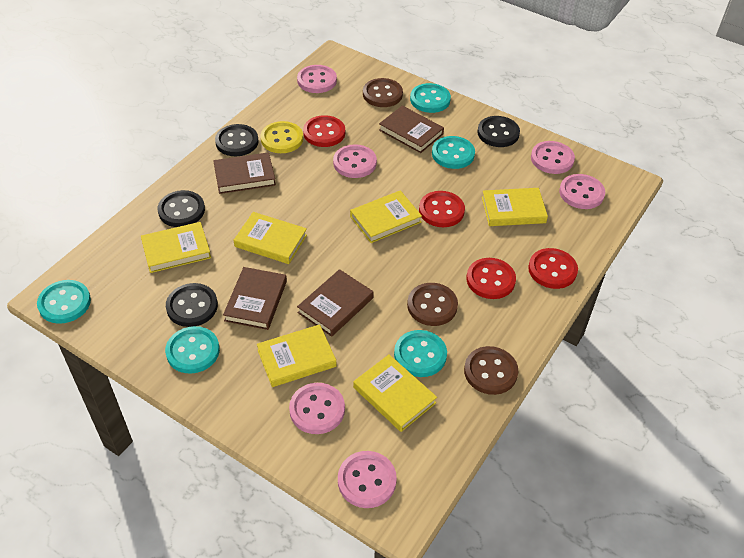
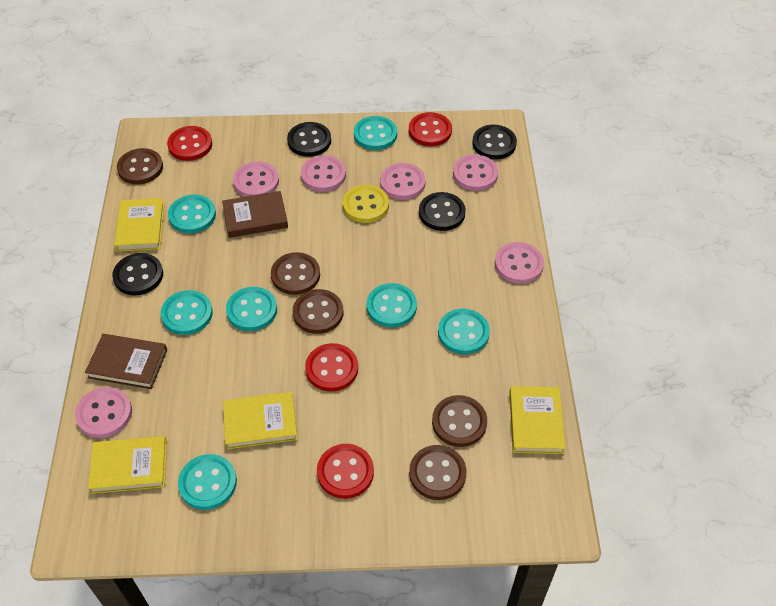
brown book: [213,152,276,194] [223,267,287,330] [297,269,374,337] [379,106,444,153] = 4 -> [85,334,167,389] [222,191,288,238] = 2
brown button: [363,78,403,107] [407,283,458,326] [464,346,518,395] = 3 -> [117,148,163,184] [271,252,320,295] [293,289,343,334] [409,445,466,500] [432,395,487,447] = 5
turquoise button: [37,280,91,324] [165,326,220,374] [394,330,447,377] [410,83,451,113] [432,136,475,169] = 5 -> [161,290,213,335] [168,195,216,233] [178,454,237,510] [226,287,277,331] [354,116,397,150] [367,283,417,327] [438,309,490,355] = 7
yellow book: [141,222,211,273] [234,212,307,264] [257,324,336,387] [350,190,422,243] [353,355,437,432] [482,188,548,226] = 6 -> [88,436,167,494] [114,198,164,252] [223,392,298,449] [509,386,565,454] = 4

